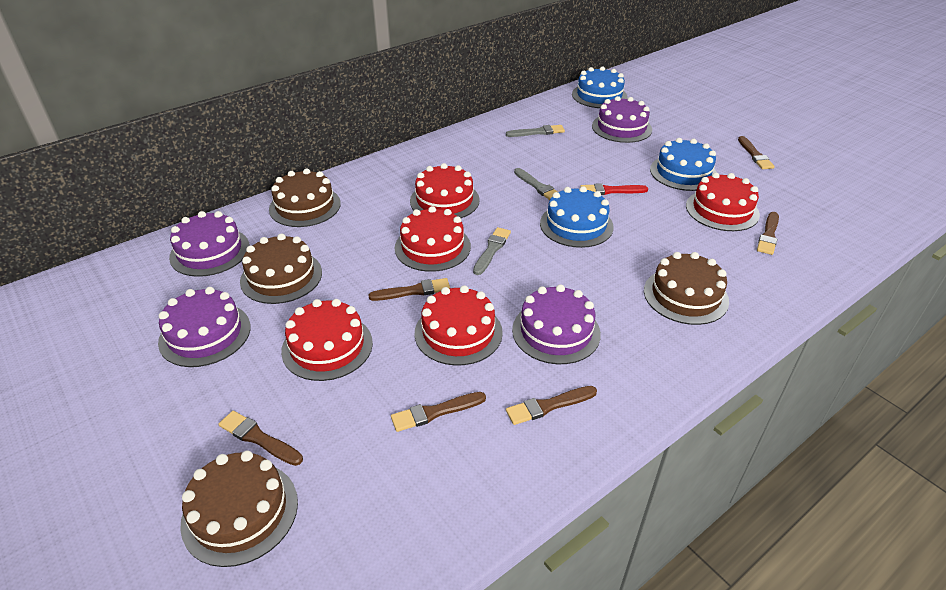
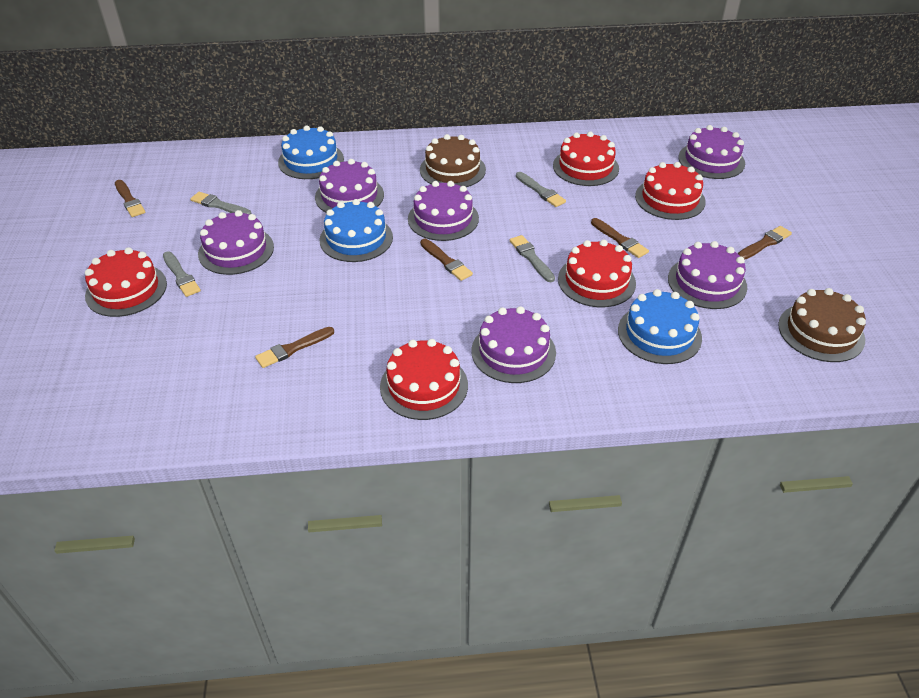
brown brush: [219,411,303,466] [368,278,450,301] [391,392,486,432] [506,386,597,425] [738,136,775,169] [757,212,779,255] = 6 -> [115,180,145,217] [255,327,334,368] [420,239,473,281] [591,218,649,258] [738,226,792,260] = 5
brown cake: [180,450,298,567] [240,234,322,304] [269,169,341,227] [644,252,729,325] = 4 -> [420,134,486,187] [778,288,866,362] = 2
grey brush: [473,227,511,275] [506,125,565,137] [514,168,558,200] = 3 -> [163,251,201,297] [190,192,251,214] [510,235,555,282] [516,172,566,207] = 4
purple cake: [158,287,251,367] [169,211,249,277] [512,284,601,364] [592,96,652,143] = 4 -> [198,210,274,275] [315,159,384,212] [408,181,479,241] [471,306,556,383] [668,241,747,309] [679,125,745,179] = 6
red brush: [580,183,648,195] = 1 -> none = 0

